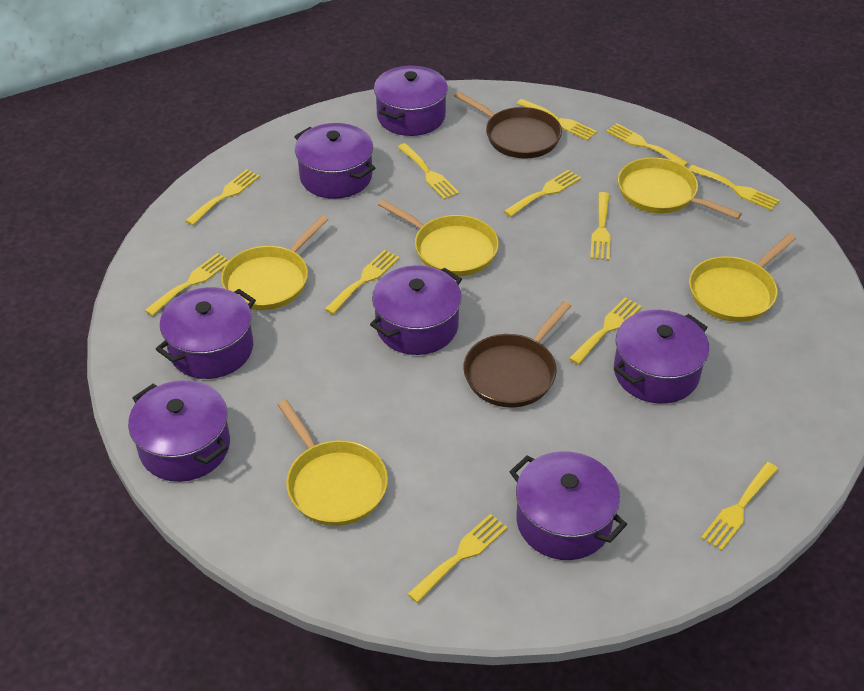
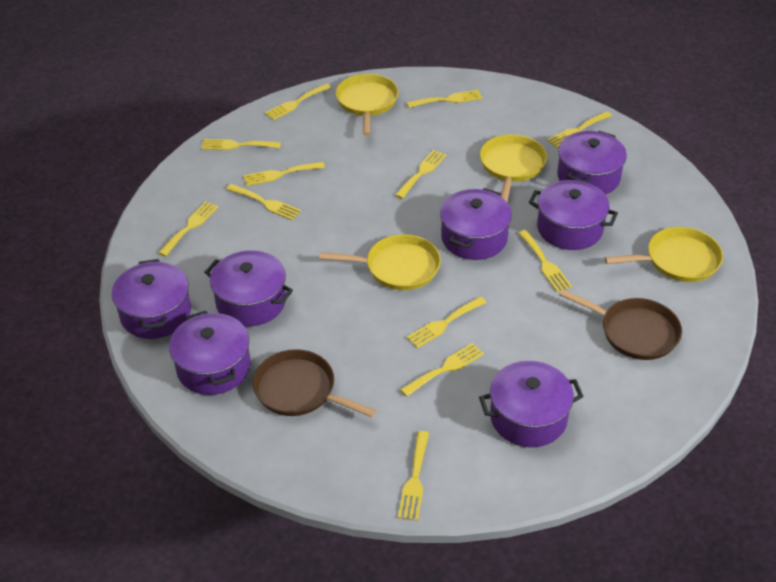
yellow pan: [221,215,329,310] [277,400,388,526] [378,199,499,276] [618,157,742,219] [689,234,796,322] = 5 -> [319,234,441,290] [336,74,398,136] [480,134,547,203] [604,227,723,282] = 4

